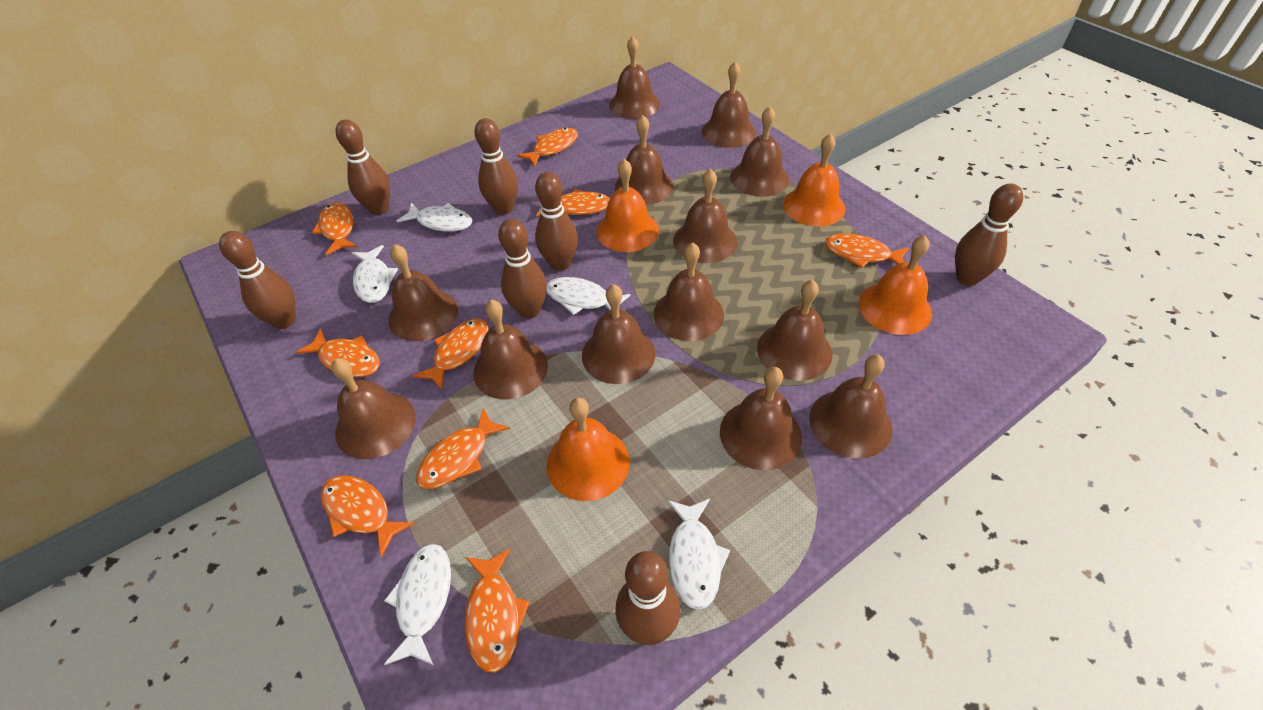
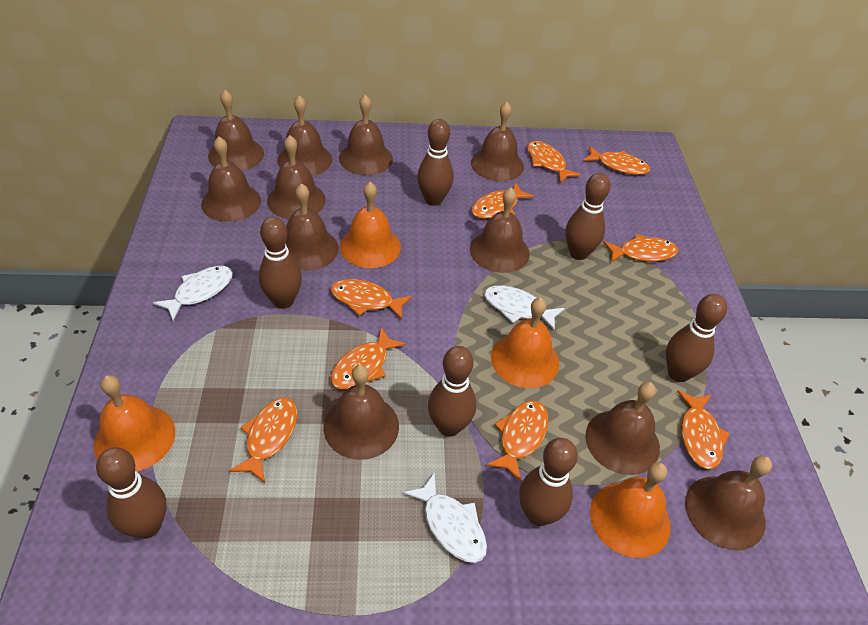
brown bell: [331,358,416,459] [388,244,458,341] [473,300,548,399] [582,284,655,384] [609,36,660,119] [615,115,673,205] [653,242,724,341] [673,169,737,263] [702,61,756,148] [720,367,802,470] [730,106,789,197] [757,280,832,381] [809,355,893,459] = 13 -> [201,137,261,222] [208,90,264,171] [267,135,326,219] [277,95,332,176] [286,183,339,271] [324,365,399,460] [339,95,393,175] [470,188,530,273] [471,102,524,181] [585,382,660,475] [685,456,772,551] = 11
white fish: [352,245,398,303] [384,544,451,665] [397,203,472,232] [547,277,630,315] [667,499,730,610] = 5 -> [153,266,233,321] [403,472,487,563] [484,285,565,331] = 3

